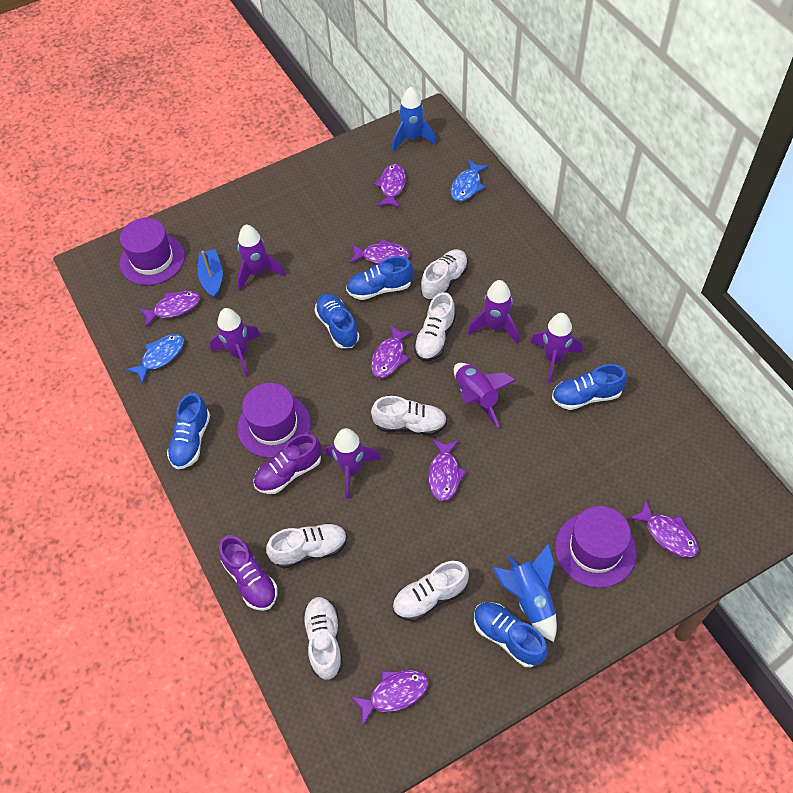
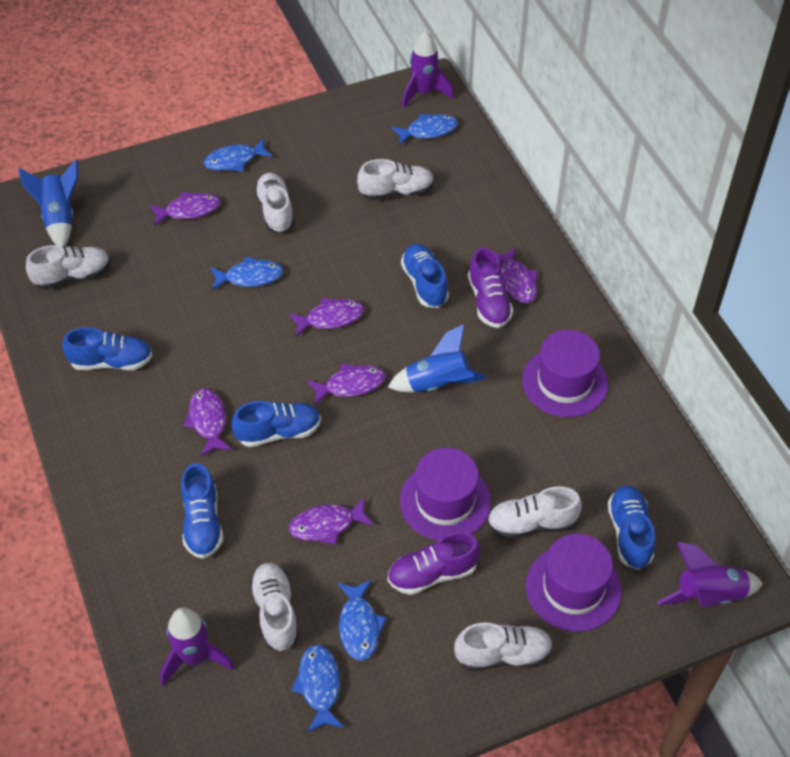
blue boat: [198,249,223,298] = 1 -> none = 0
blue fish: [126,334,184,383] [451,159,489,201] = 2 -> [204,138,273,172] [210,256,283,290] [291,645,344,733] [337,580,387,661] [391,114,458,146] = 5
purple fish: [138,291,200,327] [350,239,410,264] [350,670,429,725] [371,325,413,378] [374,164,406,208] [428,439,467,501] [628,500,698,558] = 7 -> [149,192,221,226] [183,389,232,457] [288,298,364,337] [289,497,374,545] [307,363,385,405] [495,247,538,303] = 6
purple rocket: [210,308,260,377] [237,224,286,291] [326,428,381,499] [454,363,516,428] [468,280,519,344] [530,313,583,384] = 6 -> [160,608,234,686] [402,31,454,108] [657,542,763,607] = 3

